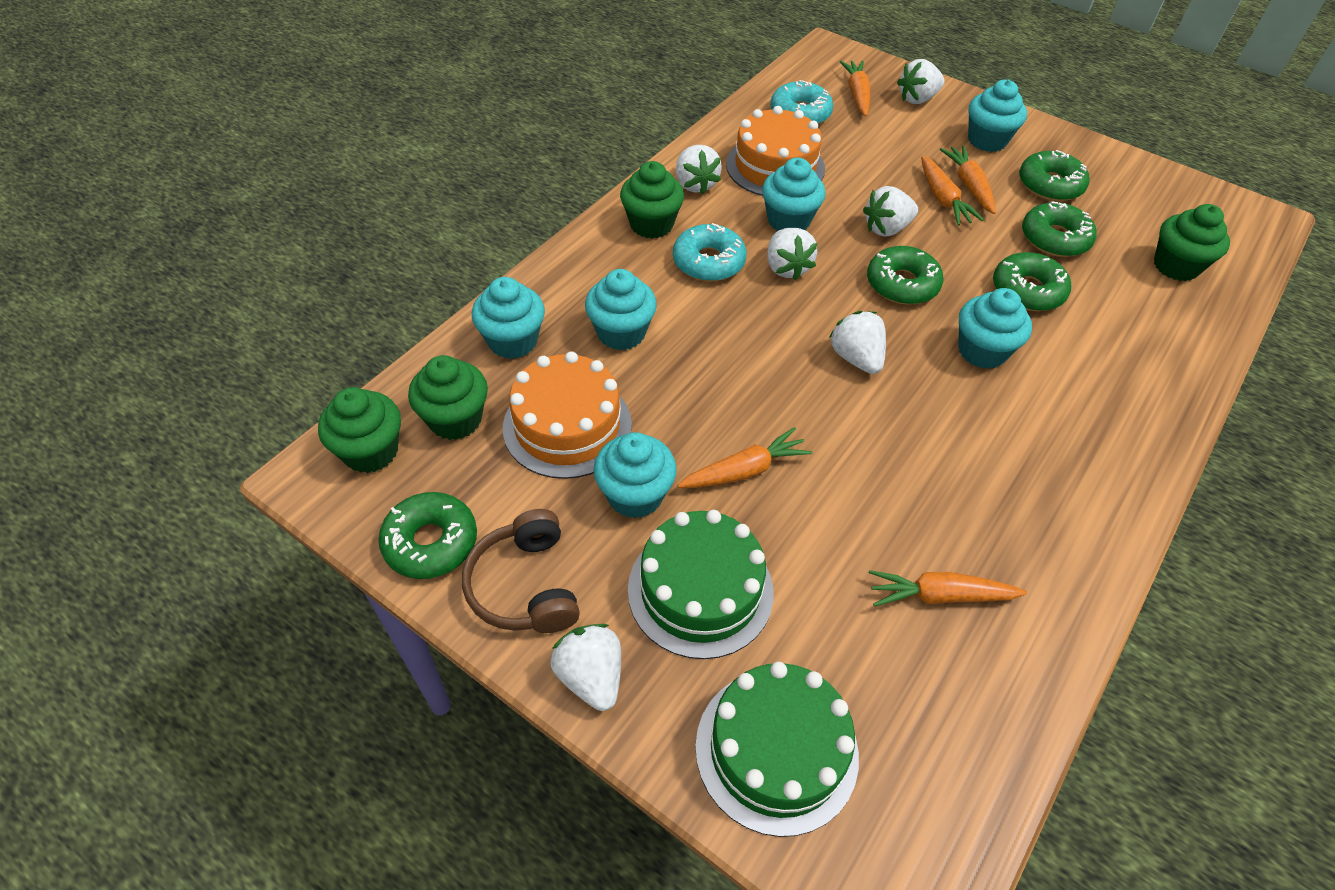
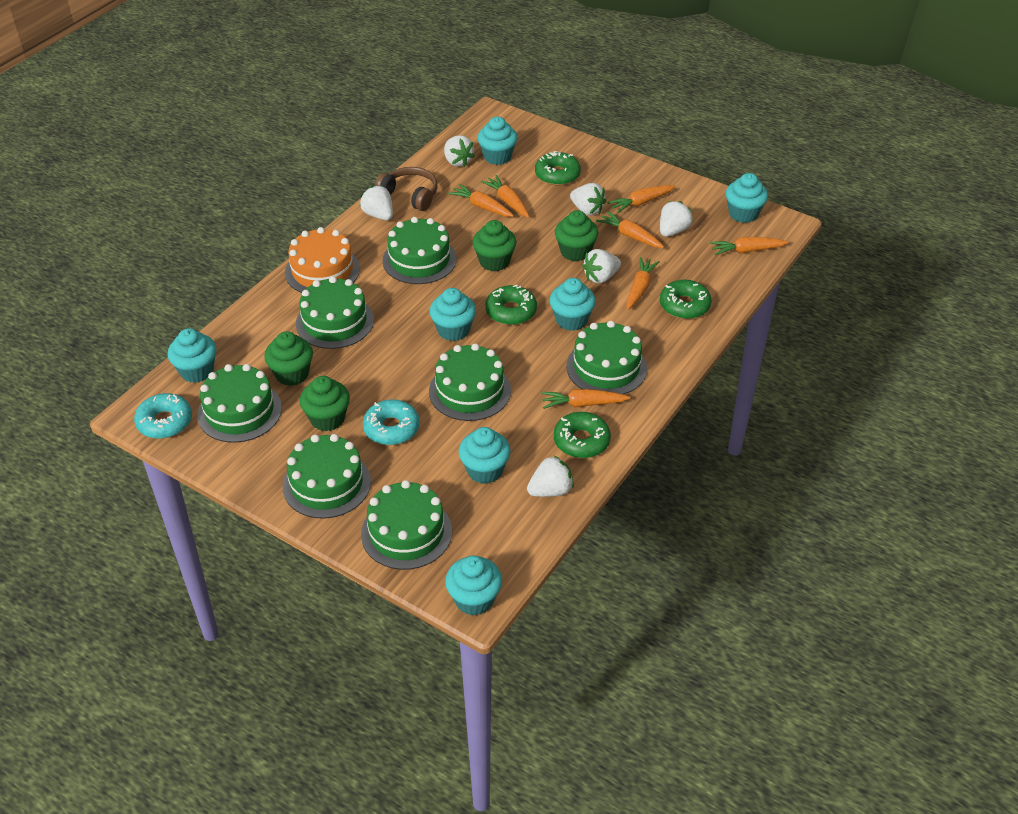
green cake: [628,510,773,659] [695,662,859,837] = 2 -> [197,364,282,443] [283,434,371,519] [296,276,374,349] [361,480,452,570] [382,217,457,284] [429,343,511,421] [566,321,647,394] = 7
green donut: [378,492,477,579] [867,246,943,304] [993,252,1071,311] [1019,150,1090,201] [1022,201,1096,257] = 5 -> [485,285,537,325] [535,151,581,185] [554,412,611,458] [660,280,712,319] = 4
orange cake: [503,352,632,479] [726,106,825,196] = 2 -> [285,227,360,293] = 1
orange carrot: [677,427,813,488] [840,61,871,116] [869,570,1027,607] [921,156,984,226] [940,145,996,214] = 5 -> [448,184,514,217] [481,175,529,218] [541,389,630,409] [596,211,664,248] [607,185,676,213] [626,257,660,310] [710,237,789,255] = 7
turquoise cupcake: [472,277,545,359] [585,269,657,350] [594,432,677,518] [762,158,826,231] [958,288,1032,369] [968,79,1027,152] = 6 -> [168,328,217,383] [429,288,476,341] [445,556,502,615] [459,427,511,484] [477,117,518,165] [549,278,596,331] [726,173,768,223] = 7

